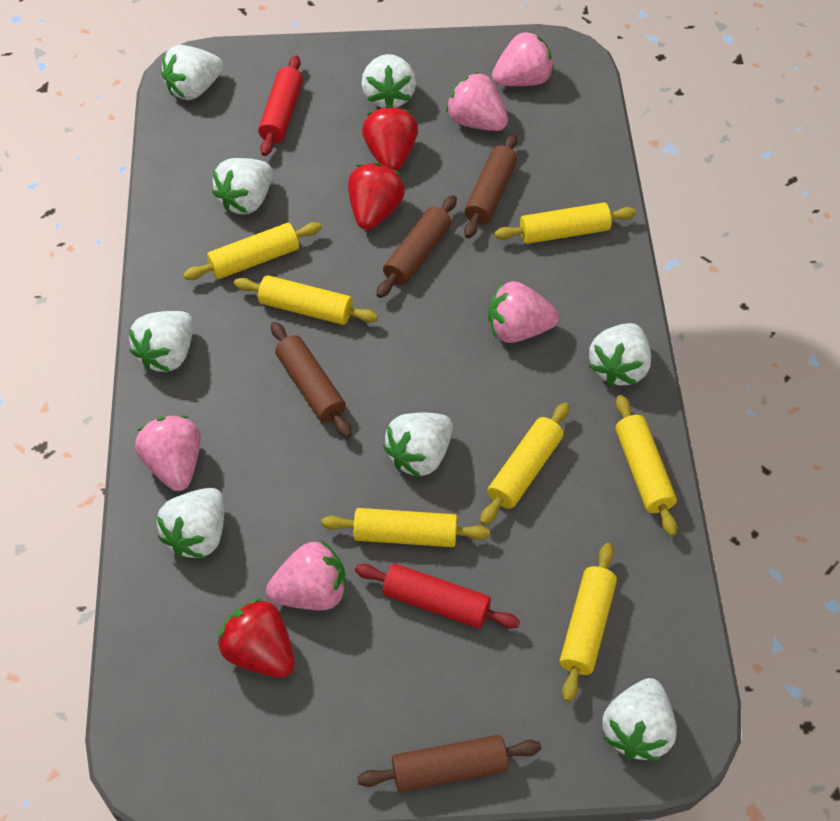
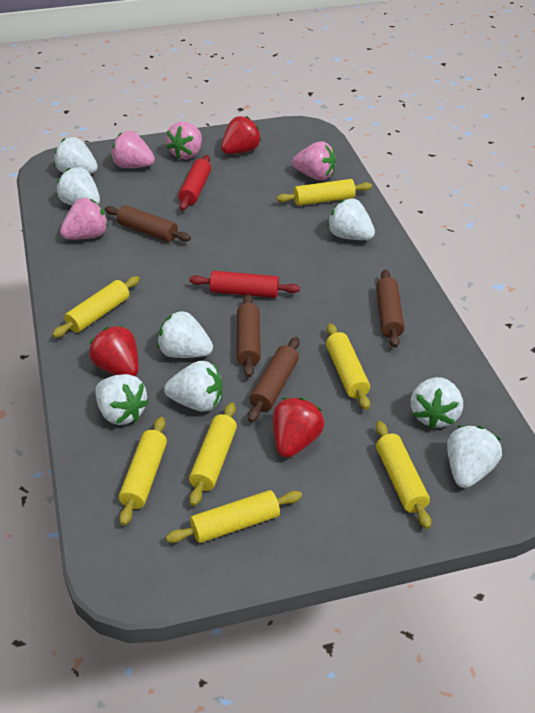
pink strawberry: [135,415,201,491] [266,540,346,610] [446,72,508,131] [488,281,559,343] [492,31,554,86] = 5 -> [60,198,108,240] [111,131,155,168] [166,122,202,159] [292,141,336,180] = 4

